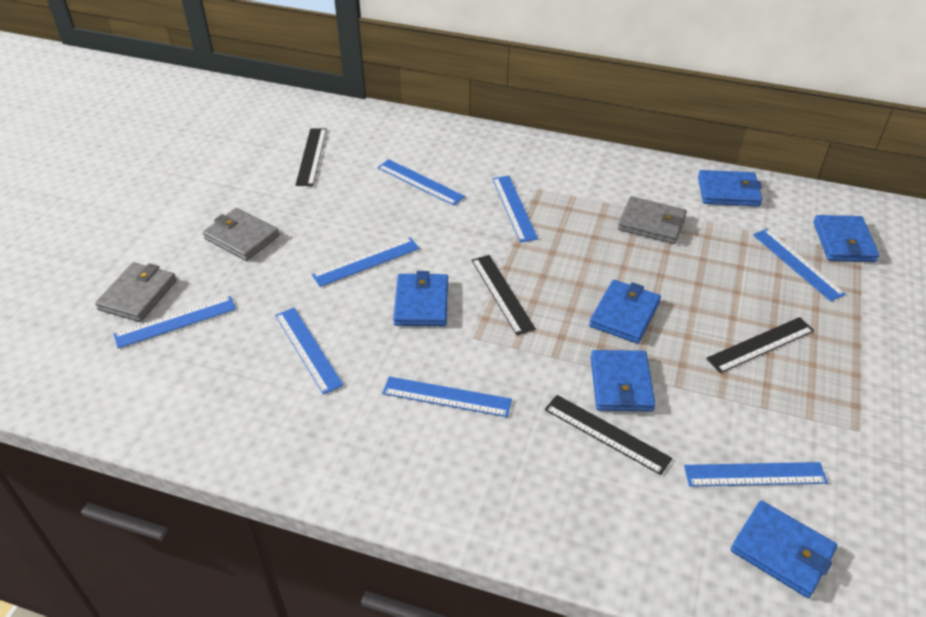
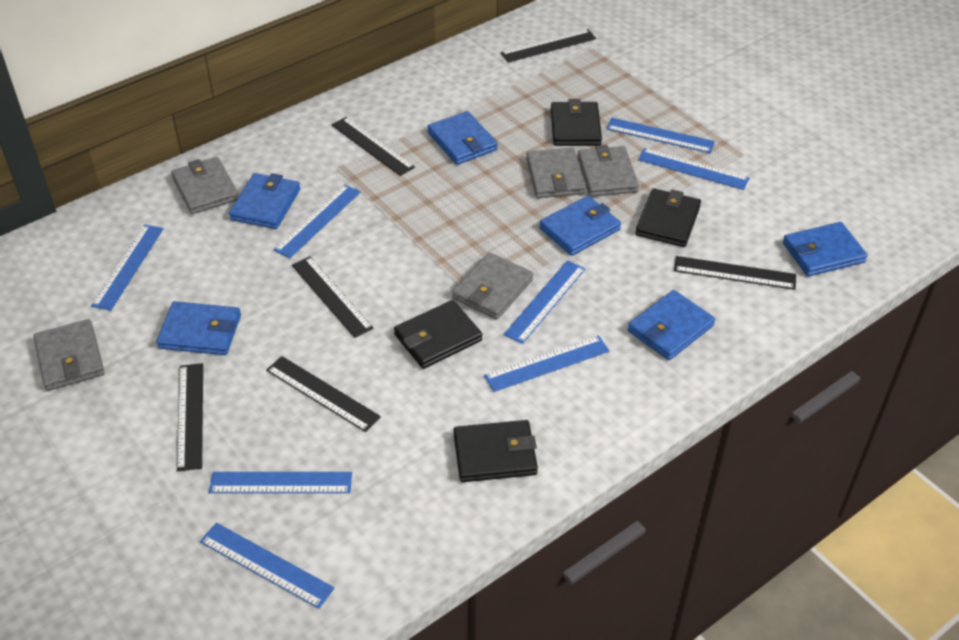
black ruler: [295,128,327,186] [471,255,536,335] [545,395,672,475] [706,317,814,373] = 4 -> [177,363,203,471] [266,356,381,432] [292,256,374,338] [332,117,415,176] [501,29,596,62] [674,256,796,290] = 6
black wallet: none = 0 -> [394,300,482,369] [454,420,538,482] [551,99,602,146] [635,188,701,247] = 4
grey wallet: [95,262,177,322] [203,208,280,261] [618,196,687,244] = 3 -> [33,319,105,391] [171,157,239,214] [452,252,533,320] [526,148,586,198] [577,145,639,197] = 5

